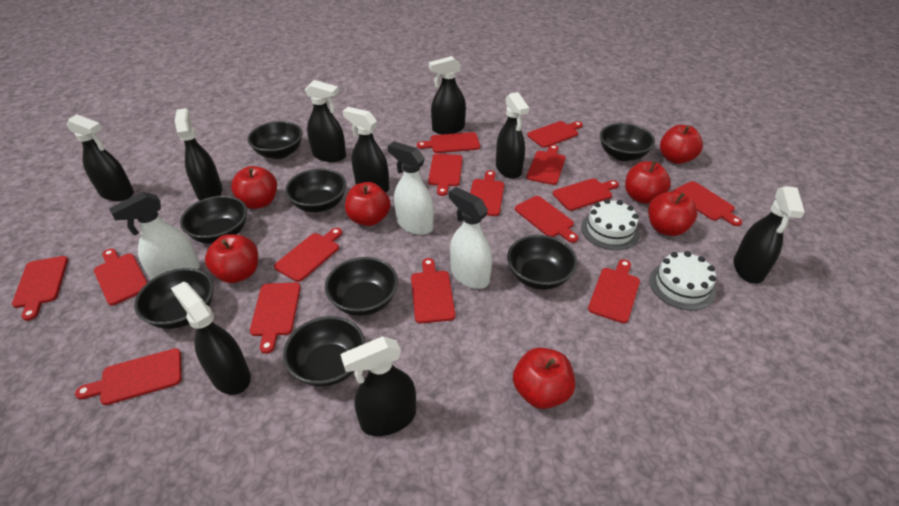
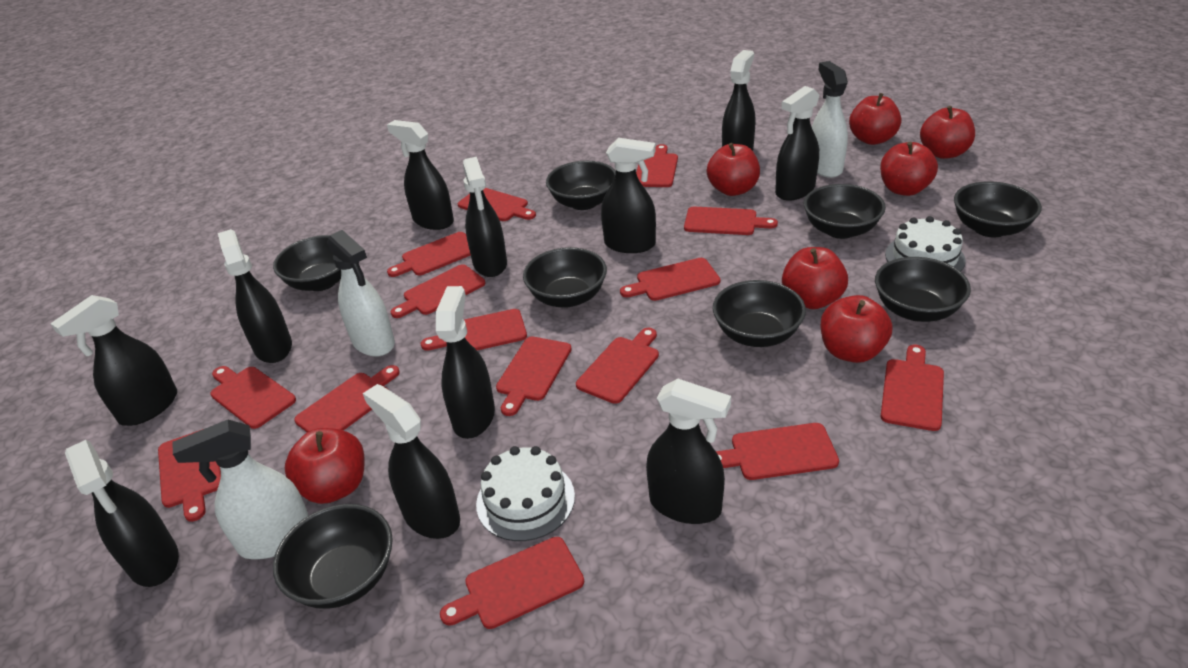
black spray bottle: [67,114,134,201] [171,282,251,395] [175,108,223,200] [305,80,346,162] [340,337,416,436] [343,107,389,192] [429,56,466,134] [496,92,529,179] [734,186,805,284] = 9 -> [50,295,177,426] [65,440,179,587] [218,229,292,363] [363,384,460,539] [387,120,454,230] [436,286,495,439] [463,157,507,277] [601,138,656,253] [646,379,731,524] [722,50,756,151] [775,86,819,201] = 11

